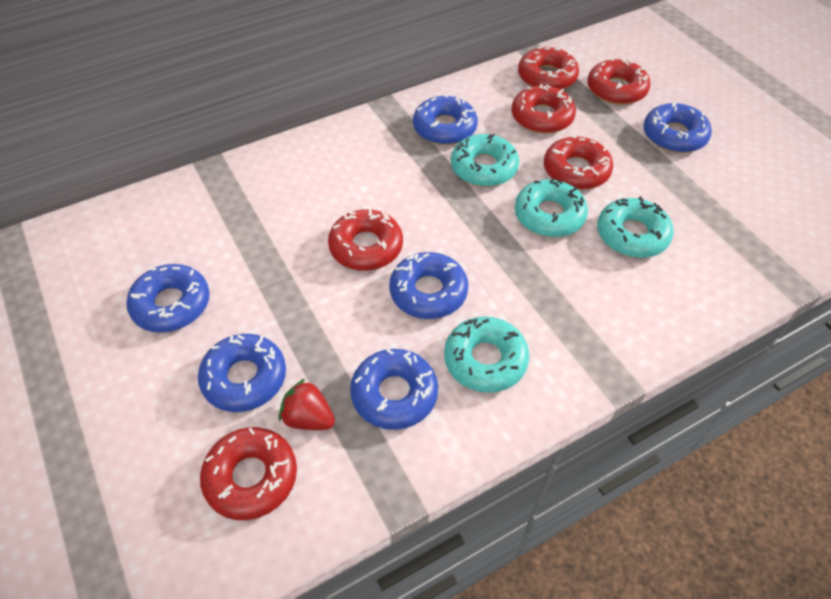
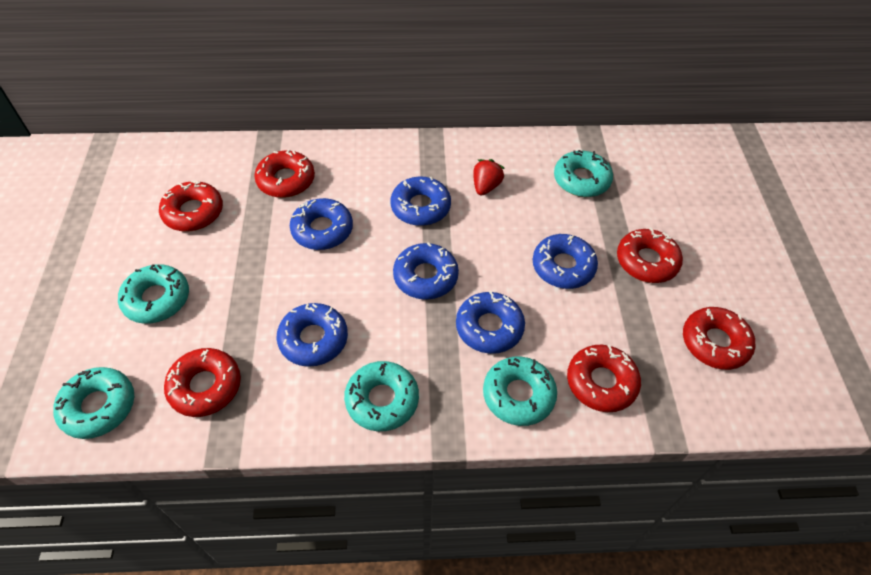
turquoise donut: [444,316,529,393] [451,134,519,187] [515,178,588,237] [597,197,674,258] = 4 -> [53,367,134,439] [118,264,189,324] [344,361,419,431] [483,357,557,426] [554,150,613,197] = 5

